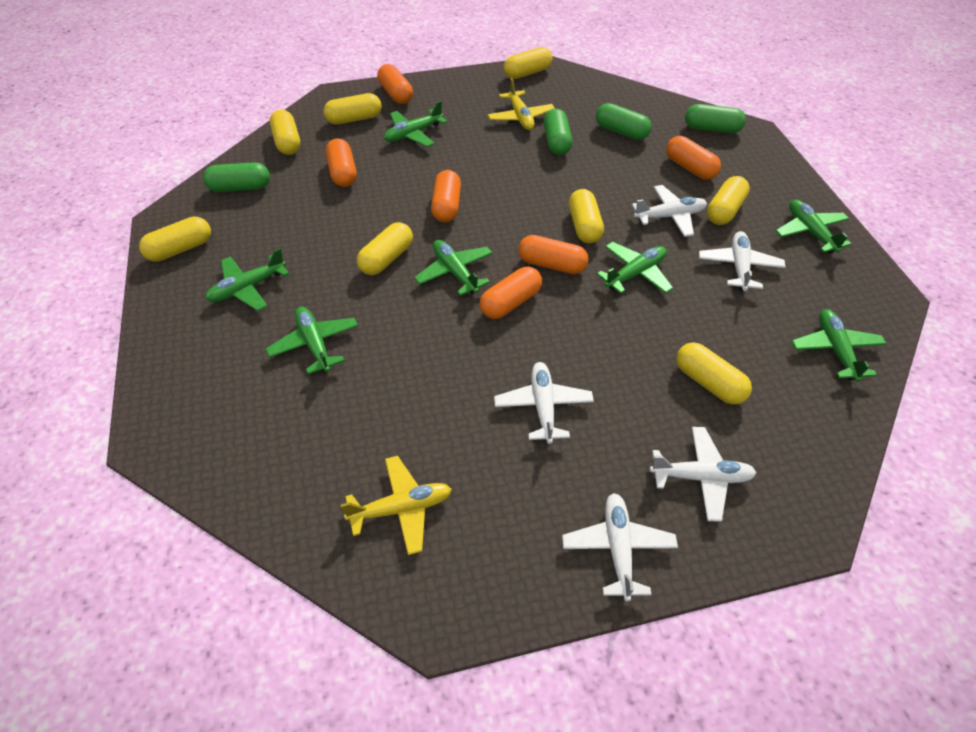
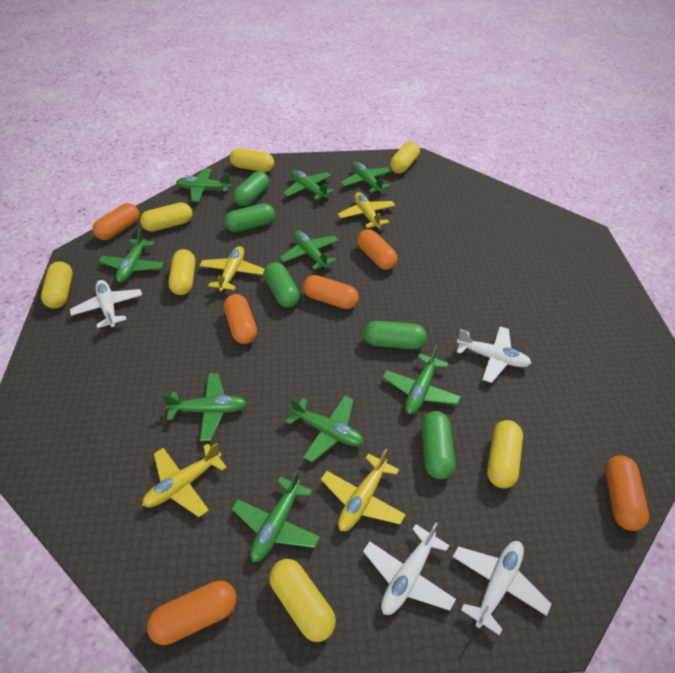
green capsule: [203,162,270,192] [543,109,572,155] [596,103,652,140] [685,104,746,133] = 4 -> [224,203,275,232] [233,171,269,206] [264,262,300,308] [364,321,427,349] [421,411,455,479] = 5
green plane: [205,248,289,311] [266,307,358,374] [384,101,448,147] [414,240,493,296] [597,242,673,294] [775,200,852,253] [792,309,886,382] = 7 -> [99,228,164,283] [162,373,247,441] [176,168,232,202] [232,471,320,562] [280,230,339,270] [283,170,334,200] [286,396,364,462] [340,162,392,194] [382,346,461,414] = 9
white plane: [494,362,594,444] [562,493,678,601] [632,185,707,237] [650,427,756,522] [699,231,786,291] = 5 -> [70,280,142,328] [363,522,456,615] [453,541,552,636] [456,326,531,383] = 4
yellow capsule: [139,217,211,262] [270,110,300,155] [323,93,382,125] [357,222,413,275] [504,47,552,79] [569,189,604,243] [676,342,752,405] [707,176,750,225] = 8 -> [41,261,73,308] [140,202,193,232] [169,249,195,295] [230,148,274,172] [269,559,336,642] [390,141,420,174] [487,420,523,488] = 7
yellow plane: [341,456,452,555] [488,78,555,130] = 2 -> [142,443,227,517] [199,246,265,292] [321,449,406,531] [338,192,395,230] = 4

